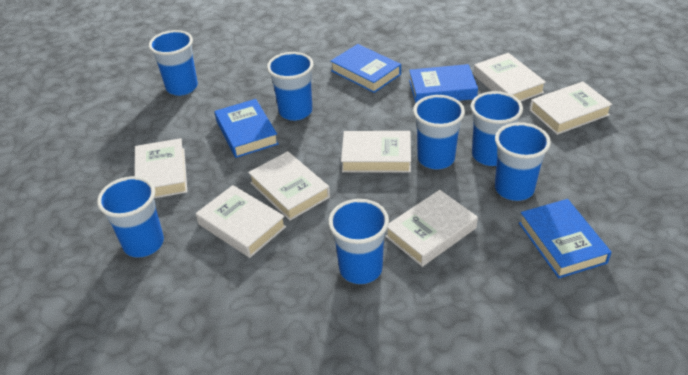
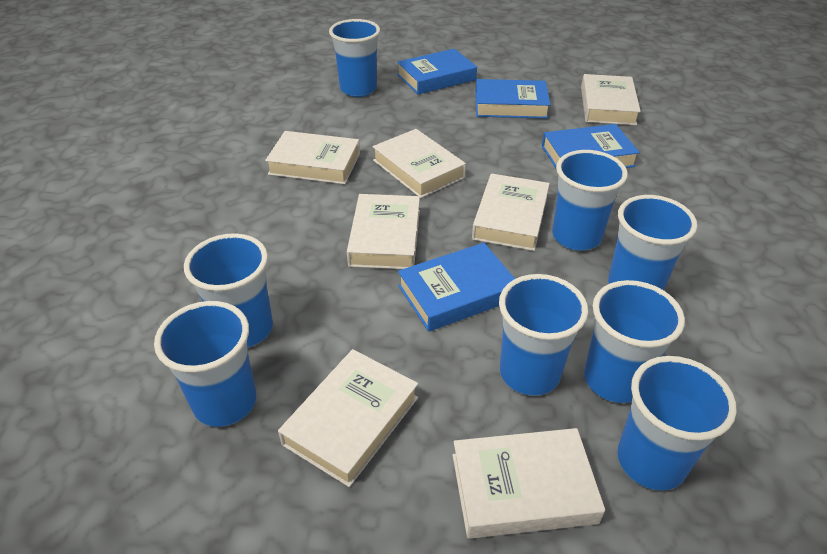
blue cup: [97,176,164,258] [149,30,198,96] [267,52,314,121] [328,199,389,284] [413,95,465,170] [471,91,523,166] [495,122,551,201] = 7 -> [154,301,257,427] [184,233,273,347] [329,19,380,97] [499,274,588,396] [552,150,628,251] [584,280,685,403] [608,195,697,290] [617,356,737,491] = 8

